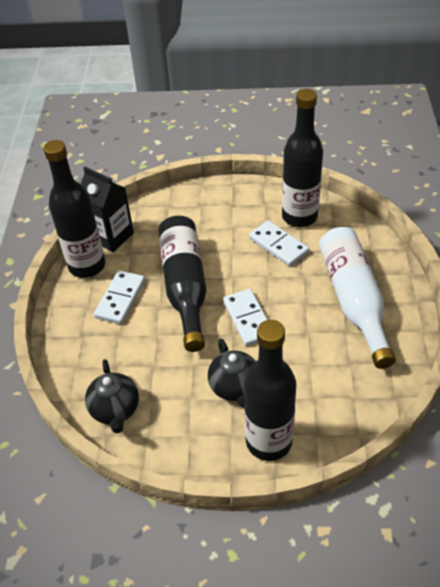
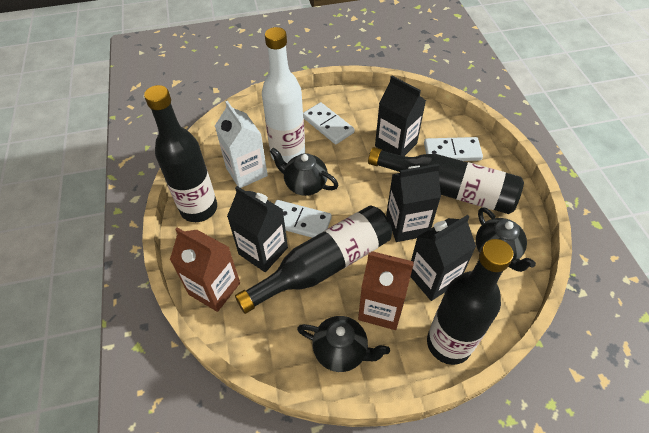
black carton: [81,167,134,252] = 1 -> [227,186,288,272] [375,76,426,156] [386,164,441,242] [411,215,476,301] = 4
black teapot: [85,359,139,434] [208,339,255,408] = 2 -> [270,148,339,196] [297,316,390,372] [476,207,536,272] = 3
brown carton: none = 0 -> [170,228,240,312] [358,251,414,330] = 2
white carton: none = 0 -> [215,101,268,188] = 1

